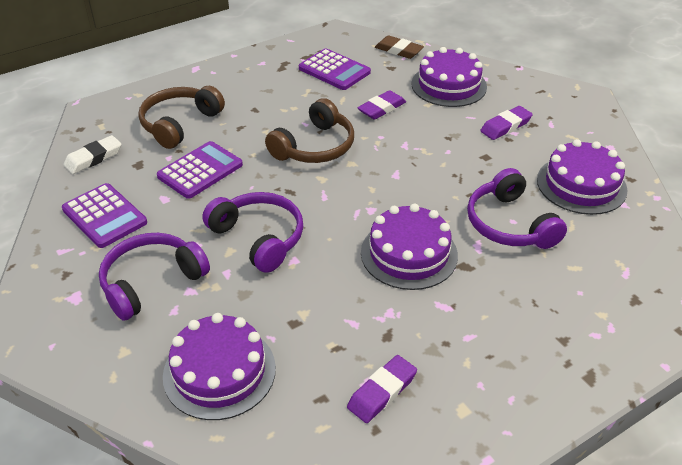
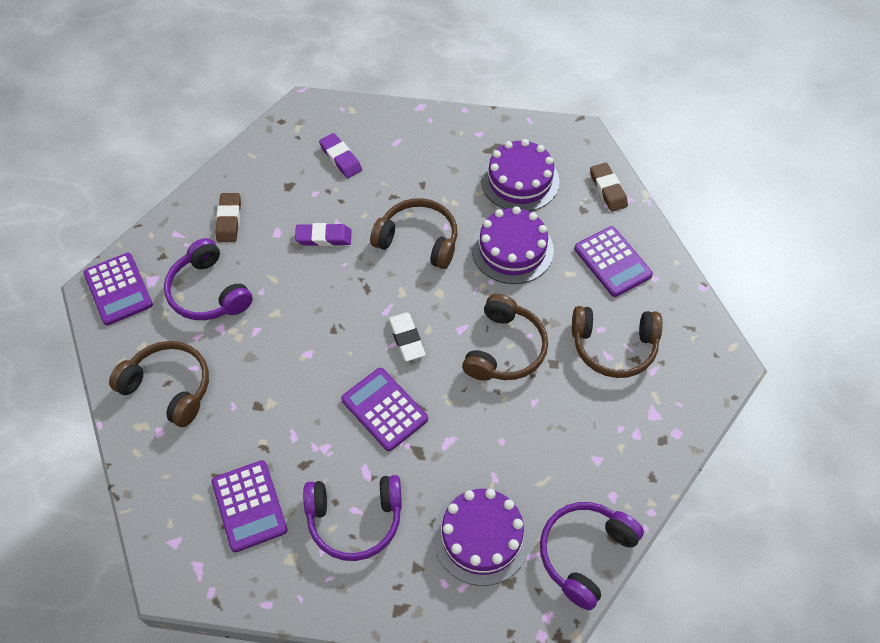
brown eraser: [375,35,424,59] = 1 -> [216,193,241,242] [590,163,628,212] = 2
brown headphones: [138,86,225,149] [265,98,354,163] = 2 -> [109,341,209,427] [370,198,457,269] [462,294,548,381] [572,306,663,378] = 4
purple cake: [163,313,276,420] [361,204,458,290] [411,47,487,107] [537,139,627,215] = 4 -> [433,489,531,586] [471,206,554,284] [481,139,559,212] = 3
purple calculator: [62,183,147,248] [157,141,243,199] [299,49,371,90] = 3 -> [83,253,153,325] [212,460,287,552] [341,368,428,451] [574,226,653,297] = 4
purple eraser: [347,355,417,423] [357,90,406,120] [480,106,533,140] = 3 -> [295,223,351,246] [319,133,362,178] = 2

